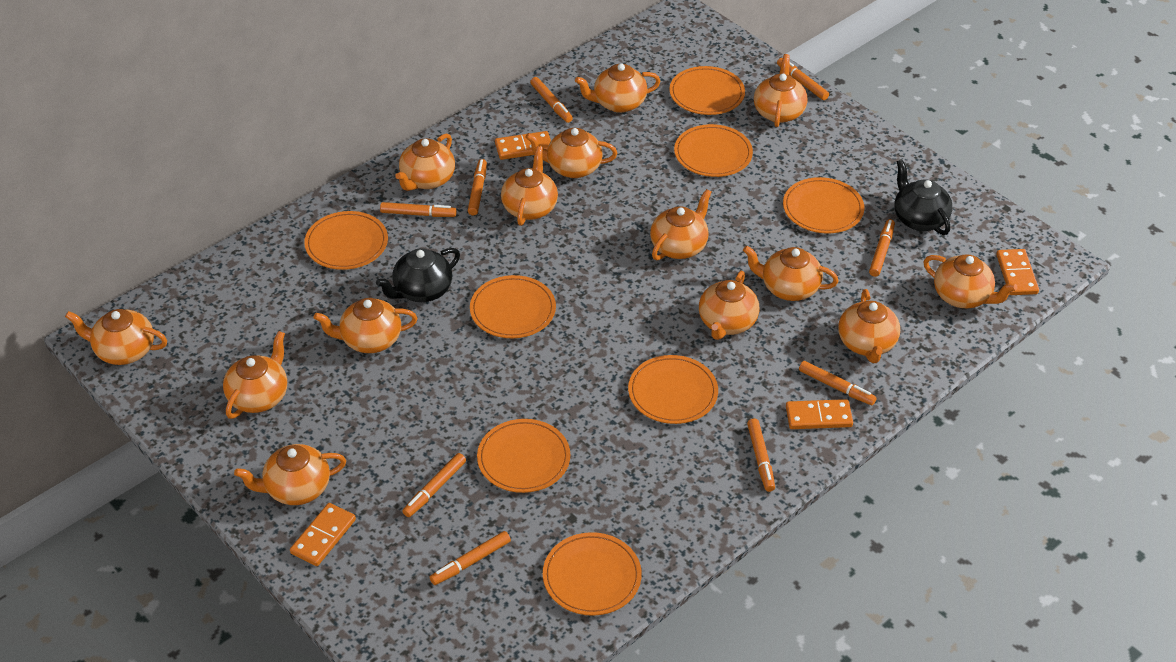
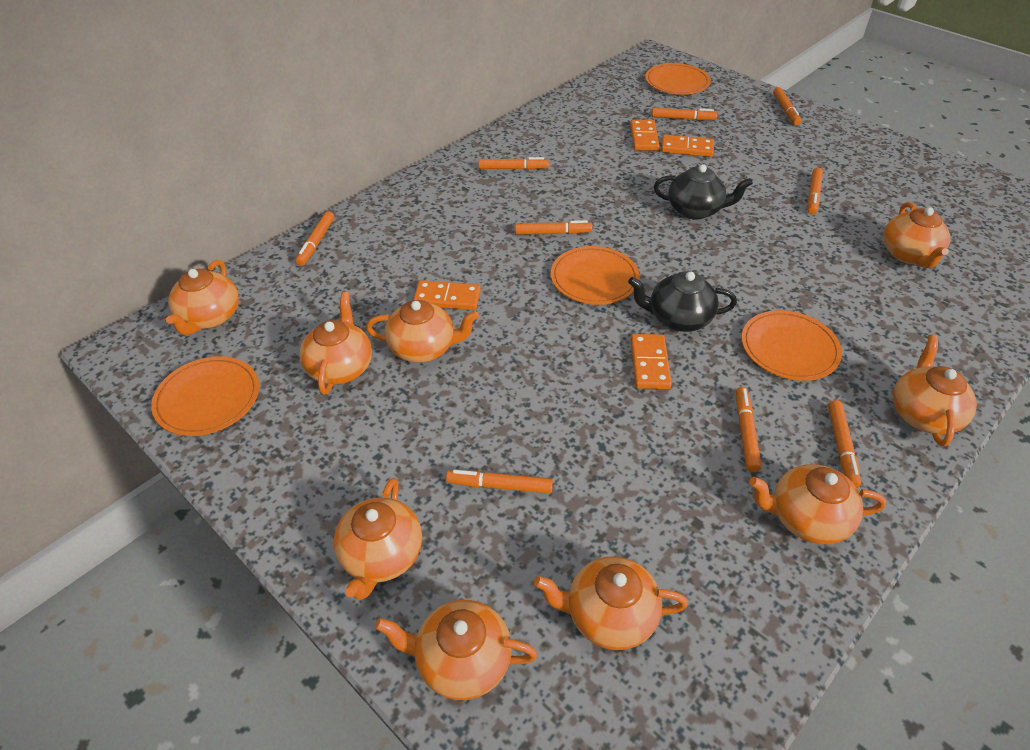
orange plate: [304,211,388,270] [470,275,556,338] [477,419,570,493] [543,532,642,616] [628,355,718,424] [669,66,745,115] [674,124,753,177] [783,177,864,234] = 8 -> [151,356,259,436] [551,246,640,305] [645,63,711,95] [741,310,842,381] = 4
orange teapot: [65,309,167,365] [223,331,287,419] [234,444,346,505] [314,298,417,353] [395,133,455,191] [501,146,558,226] [526,128,617,178] [575,63,661,113] [650,189,712,260] [699,271,760,340] [743,246,838,301] [754,54,807,127] [838,289,900,363] [923,254,1017,308] = 14 -> [166,260,239,335] [299,292,372,395] [334,478,422,600] [366,300,479,363] [375,600,538,700] [534,556,688,650] [749,464,886,544] [883,202,950,268] [893,335,977,446] = 9

